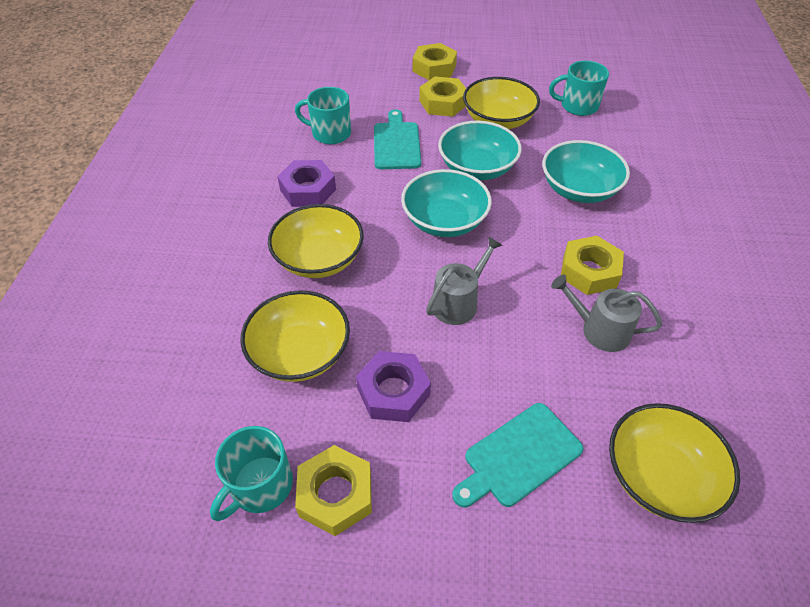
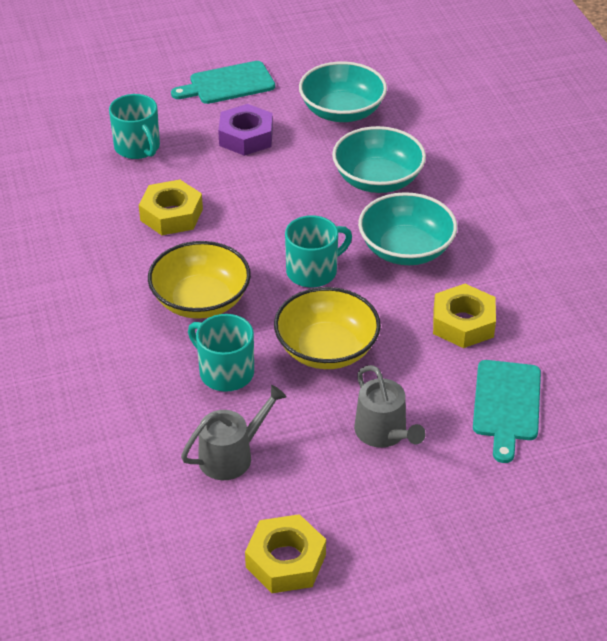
purple nut: [277,160,336,207] [356,351,431,422] = 2 -> [218,104,273,156] = 1
yellow bowl: [240,290,350,382] [268,204,364,278] [463,77,540,129] [609,403,740,523] = 4 -> [148,241,251,319] [274,287,381,369] = 2
yellow nut: [295,445,372,536] [413,43,457,80] [419,77,466,117] [561,236,624,295] = 4 -> [139,180,203,235] [245,514,326,593] [433,284,496,348] = 3

